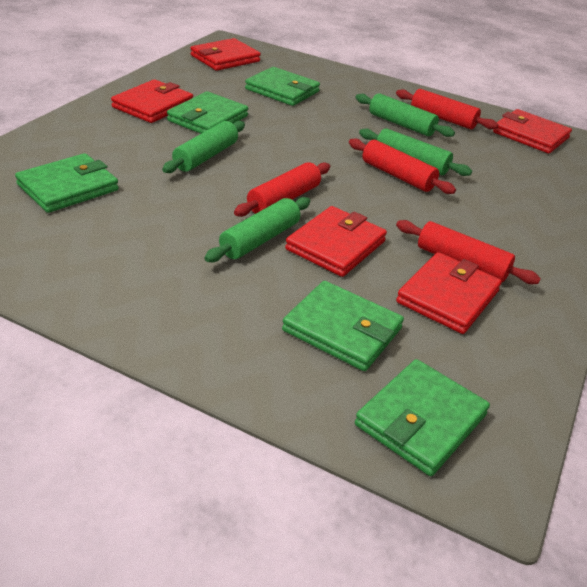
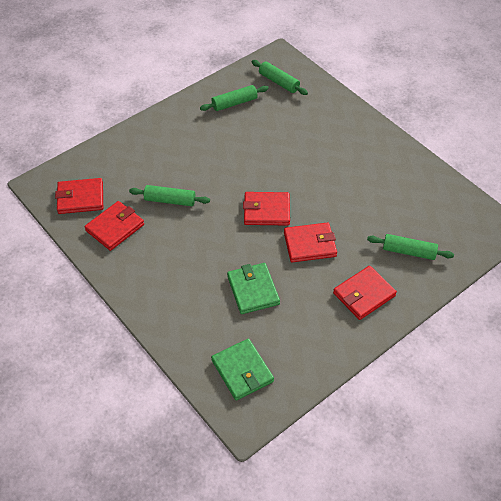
green wallet: [15,153,119,213] [167,92,248,134] [245,67,320,106] [282,281,404,371] [355,359,490,476] = 5 -> [211,338,274,400] [227,263,280,314] = 2
red rolling pin: [234,162,330,217] [349,139,456,194] [396,89,498,129] [396,220,541,284] = 4 -> none = 0

